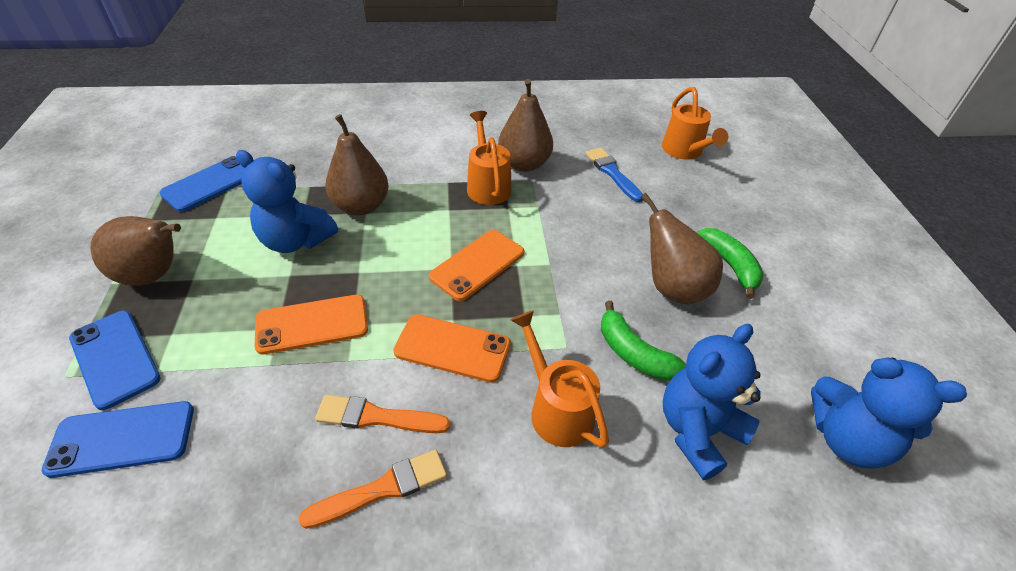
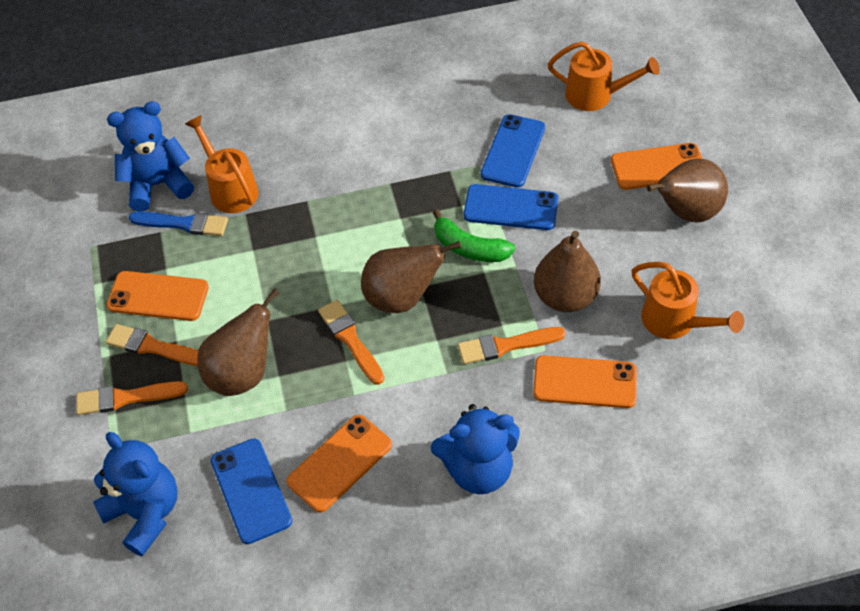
green banana: [601,301,686,381] [697,228,764,299] = 2 -> [433,209,515,262] = 1
orange brush: [298,450,447,529] [315,395,450,433] = 2 -> [76,381,188,415] [106,324,198,366] [318,300,384,385] [458,327,565,364] = 4
orange phone: [255,295,368,355] [393,314,511,383] [429,230,524,301] = 3 -> [107,271,209,321] [287,415,392,513] [533,355,637,408] [611,143,702,190] = 4

